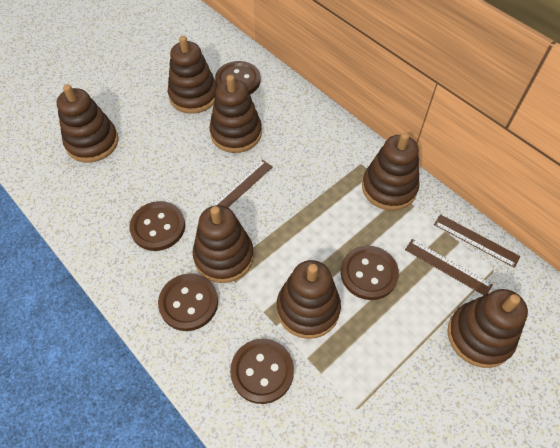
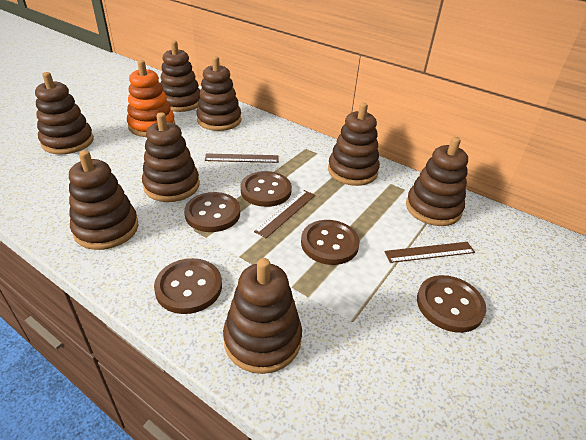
brown stacking toy: [56,84,118,162] [168,36,217,114] [193,205,254,283] [209,75,262,153] [277,260,341,339] [362,132,420,211] [448,289,528,368] = 7 -> [35,72,94,154] [69,150,139,250] [142,112,199,202] [160,41,200,112] [196,56,241,131] [223,258,302,374] [328,102,380,186] [406,137,468,226] = 8
orange stacking toy: none = 0 -> [127,60,175,137] = 1

